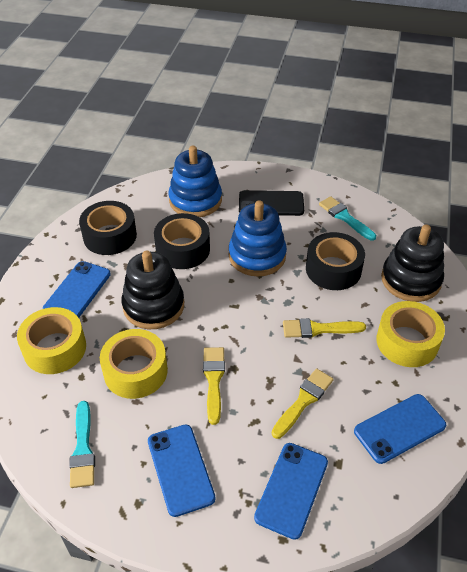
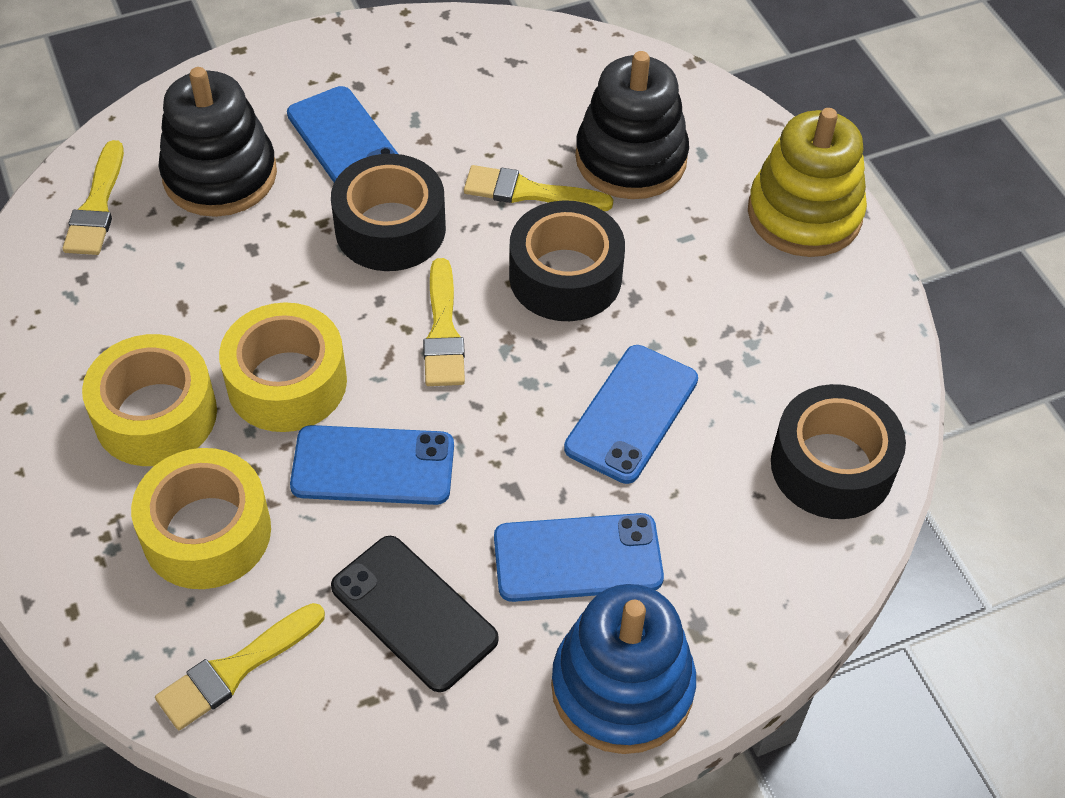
blue stacking toy: [168,146,222,217] [229,200,287,276] = 2 -> [551,584,696,754] = 1
turquoise brush: [69,401,95,488] [319,196,376,241] = 2 -> none = 0
yellow brush: [203,347,225,425] [272,368,334,439] [283,318,366,338] = 3 -> [63,140,124,255] [155,603,325,730] [423,258,465,386] [464,165,613,211] = 4
yellow stacking toy: none = 0 -> [748,108,867,257] = 1

